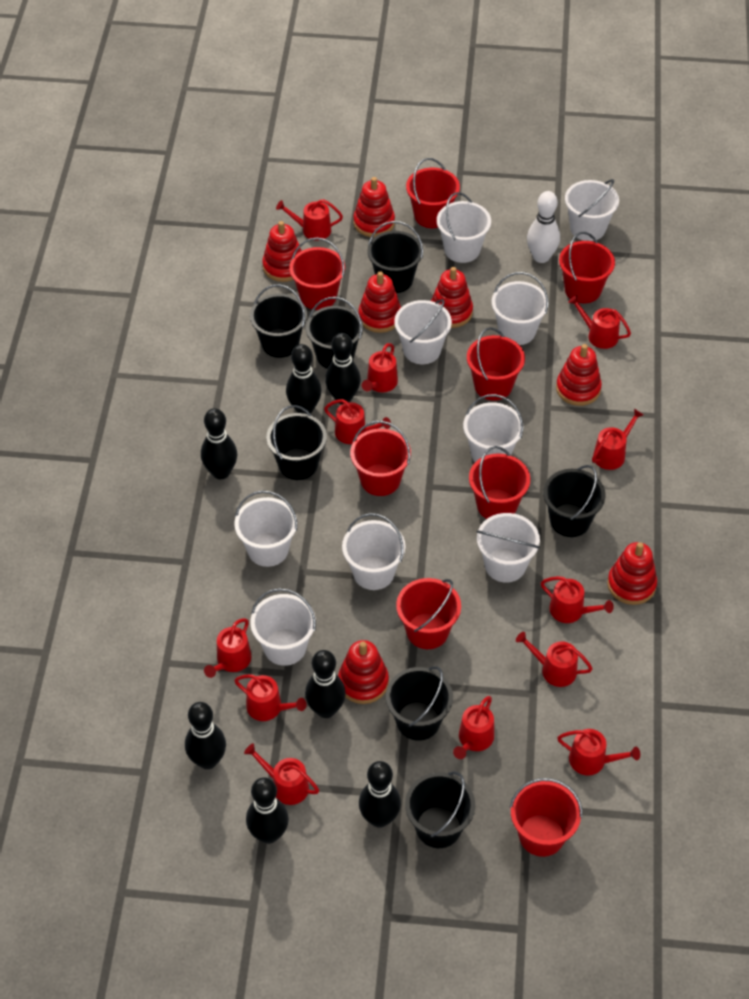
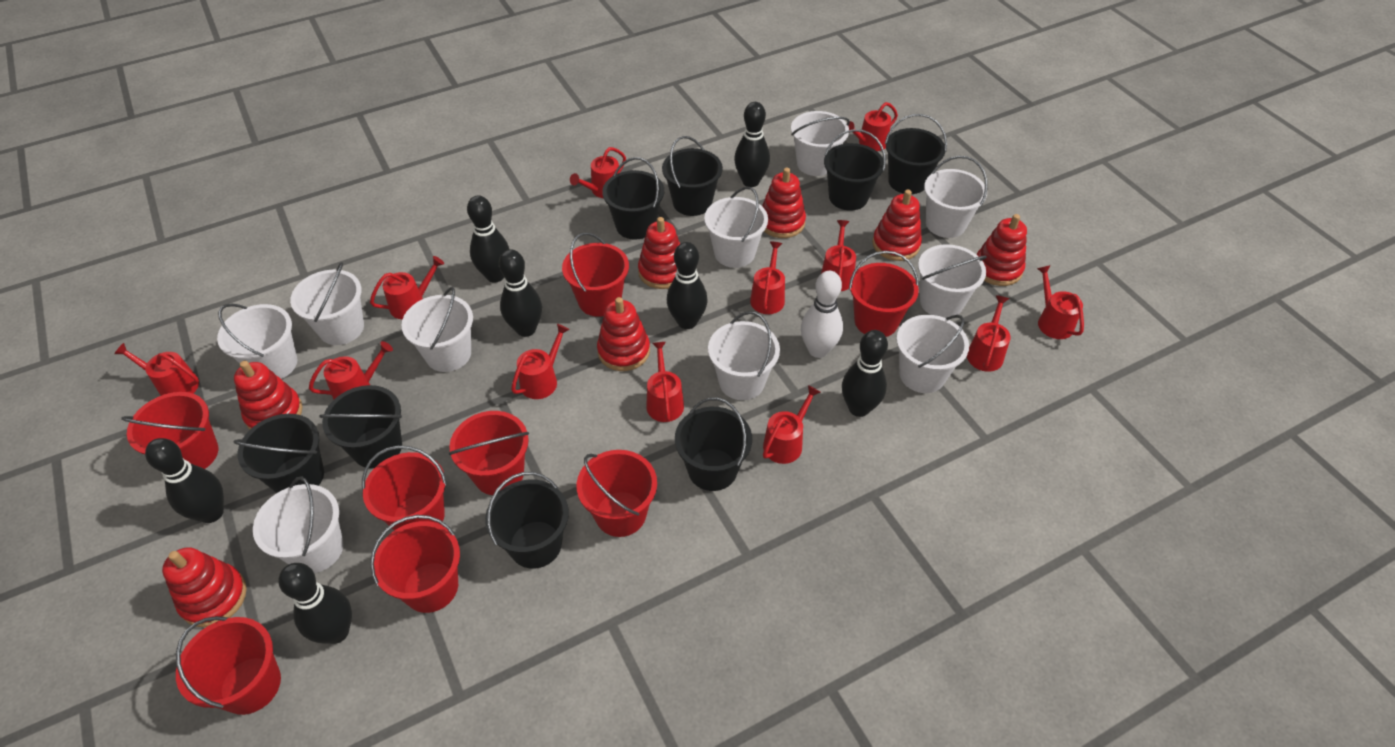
black bucket: [250,284,307,358] [266,405,327,480] [306,297,363,369] [368,221,423,293] [386,666,453,741] [405,771,475,848] [543,465,605,537] = 7 -> [234,414,324,493] [319,385,402,468] [485,472,569,569] [602,157,664,240] [662,136,723,216] [675,398,752,491] [824,129,886,211] [885,114,947,194] = 8
white bucket: [234,490,297,567] [250,588,316,666] [342,513,405,590] [394,299,452,364] [437,192,491,263] [463,394,523,462] [477,513,540,583] [492,272,549,345] [565,179,619,241] = 9 -> [217,303,297,379] [253,477,343,573] [290,262,364,345] [401,287,473,372] [704,187,768,268] [708,311,780,400] [791,111,850,176] [896,315,969,393] [918,244,987,318] [924,156,988,238] = 10

